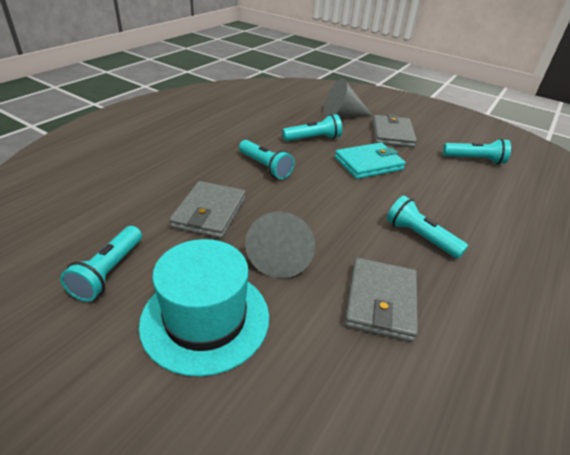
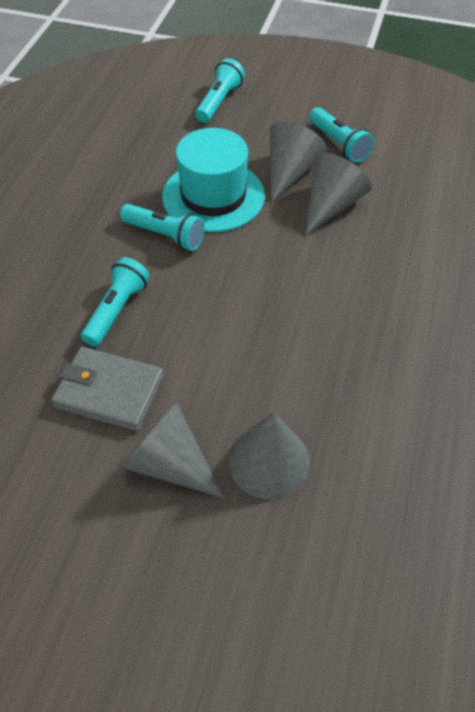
grey cone: [245,211,315,278] [324,79,372,118] = 2 -> [121,402,224,498] [228,412,310,499] [270,121,327,203] [305,153,372,236] = 4
grey wallet: [169,181,246,238] [344,258,418,342] [372,114,417,148] = 3 -> [51,347,164,431] = 1
turquoise flashlight: [60,226,142,302] [239,140,295,179] [282,114,342,141] [387,196,468,259] [443,139,511,164] = 5 -> [81,257,150,347] [120,204,205,251] [195,58,245,123] [309,107,374,163] = 4
turquoise wallet: [335,142,406,179] = 1 -> none = 0

